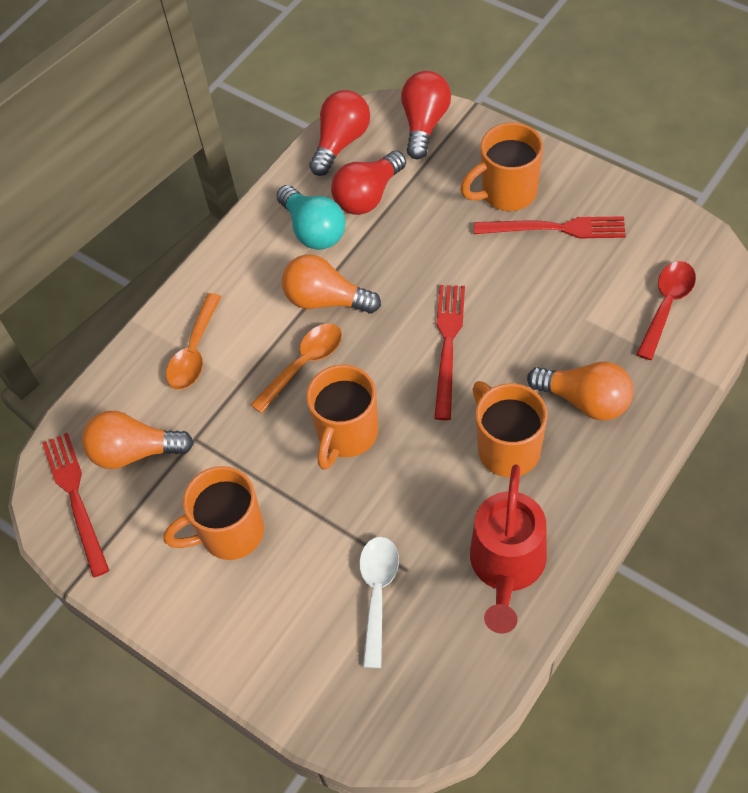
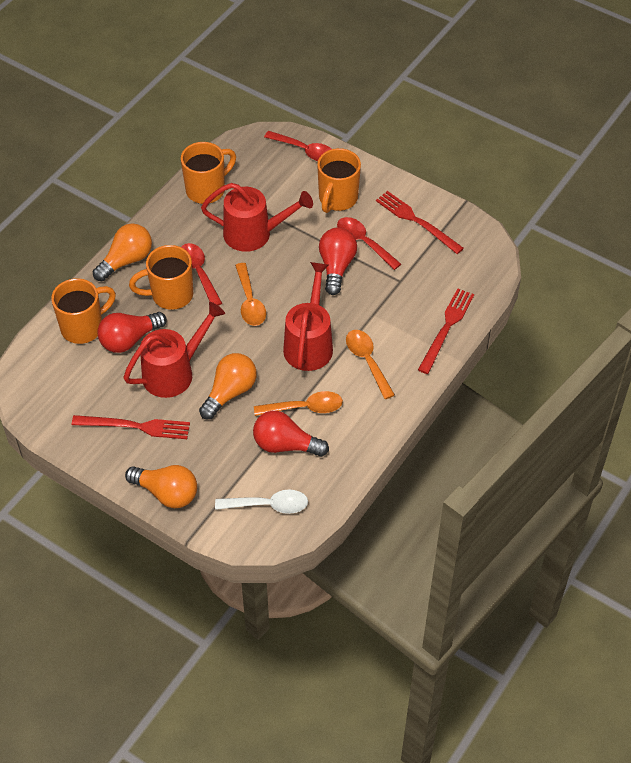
orange spoon: [166,293,222,390] [250,323,342,414] = 2 -> [235,263,266,326] [254,391,343,416] [346,330,395,399] = 3
red spoon: [636,261,696,360] = 1 -> [181,243,222,306] [264,131,331,161] [337,217,401,270] = 3
red watering can: [470,465,547,633] = 1 -> [123,302,225,398] [201,183,313,252] [283,262,333,371] = 3
turquoise light bulb: [276,185,345,250] = 1 -> none = 0

